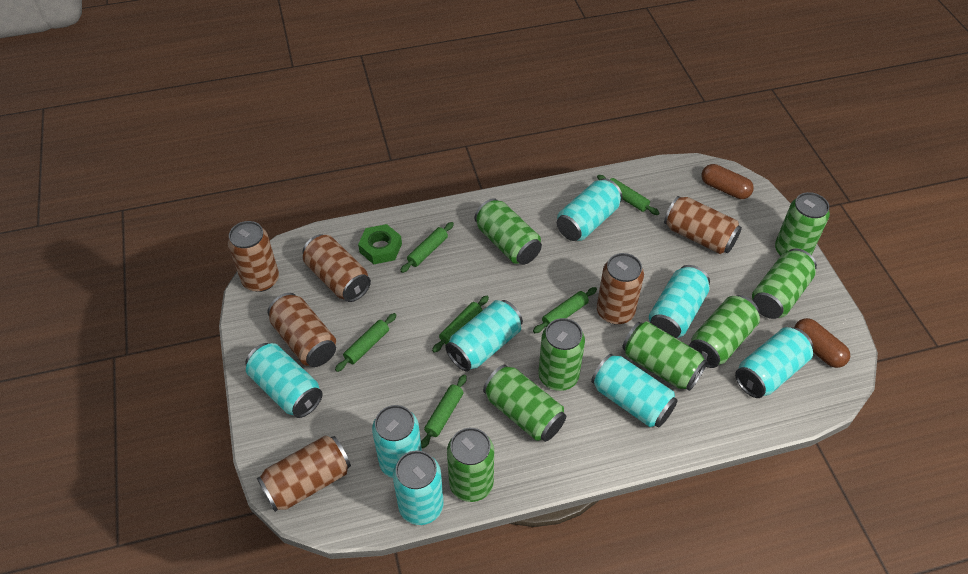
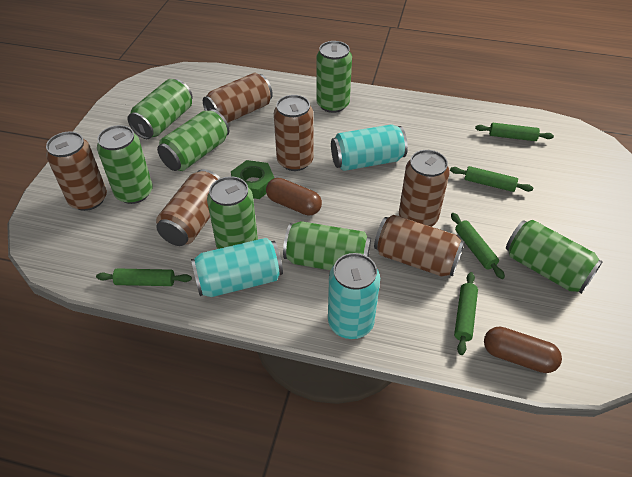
green can: [447,428,494,502] [475,198,542,265] [483,365,566,442] [538,318,585,391] [622,321,708,391] [689,295,760,368] [752,249,817,319] [775,192,830,256] = 8 -> [97,125,153,204] [127,79,192,139] [157,109,229,171] [207,176,258,249] [283,221,371,270] [316,41,352,113] [506,220,603,294] = 7
green rolling pin: [335,313,397,372] [400,222,454,273] [421,375,467,448] [432,296,489,353] [533,287,597,333] [597,175,659,215] = 6 -> [96,268,192,286] [450,166,533,192] [451,213,505,279] [454,272,478,355] [475,123,554,141] = 5
turquoise can: [245,343,323,418] [372,405,422,478] [393,451,444,525] [445,300,523,372] [557,178,623,241] [591,354,678,428] [649,265,710,338] [735,327,814,398] = 8 -> [191,238,283,297] [328,253,380,339] [331,124,408,171] = 3

